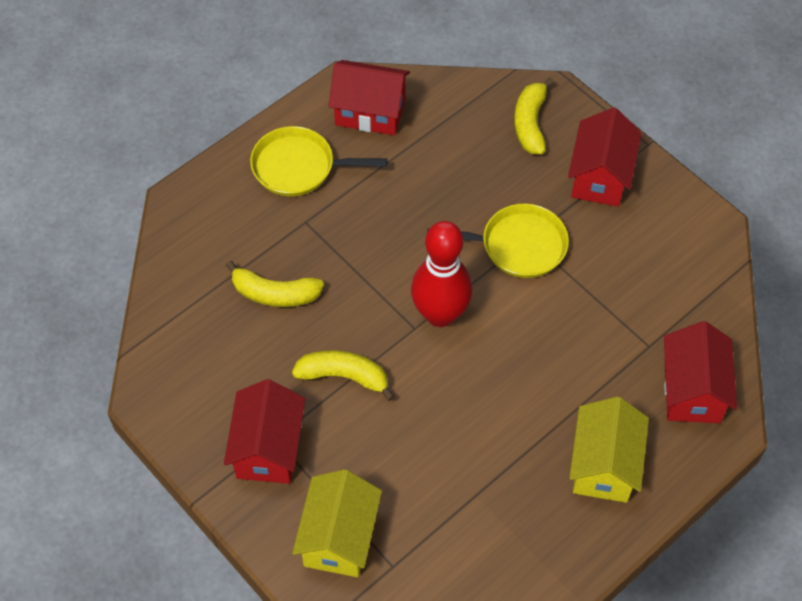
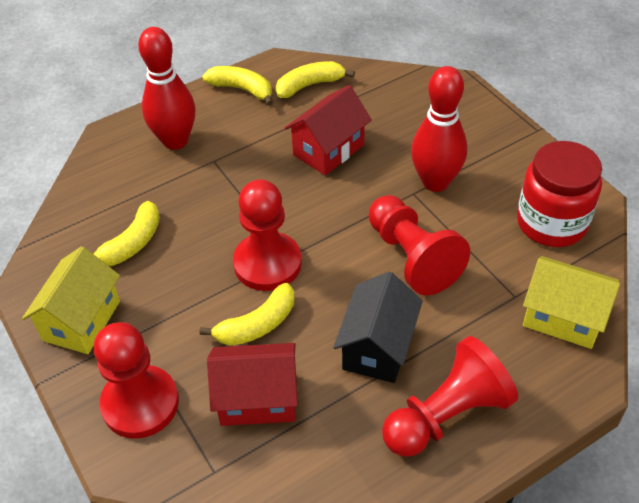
black house: none = 0 -> [333,272,423,383] = 1
red bowling pin: [411,221,472,327] = 1 -> [138,27,195,150] [411,66,467,192] = 2
red house: [224,379,305,484] [329,60,410,135] [568,107,641,207] [664,321,737,423] = 4 -> [207,343,298,426] [285,85,372,175] = 2
red jar: none = 0 -> [517,141,602,247] = 1
red pawn: none = 0 -> [94,322,179,439] [233,179,302,291] [369,195,470,296] [382,336,518,456] = 4
yellow banana: [225,261,324,307] [292,350,395,401] [514,78,554,154] = 3 -> [94,201,160,266] [200,283,295,346] [202,66,273,106] [276,61,355,98] = 4
yellow pan: [250,126,387,196] [427,204,569,278] = 2 -> none = 0

